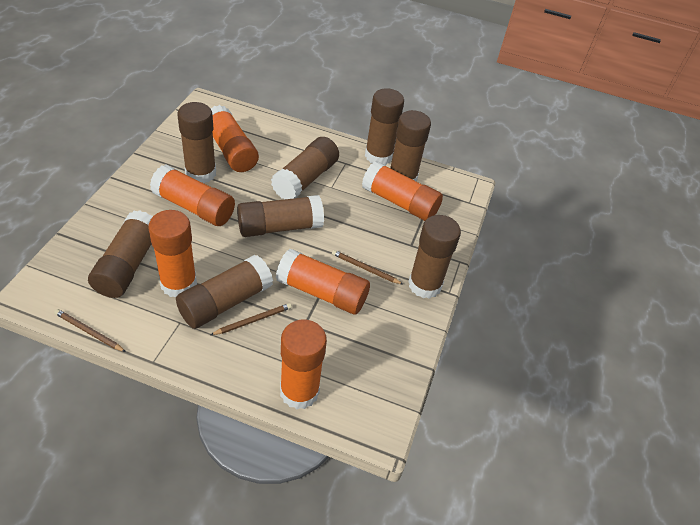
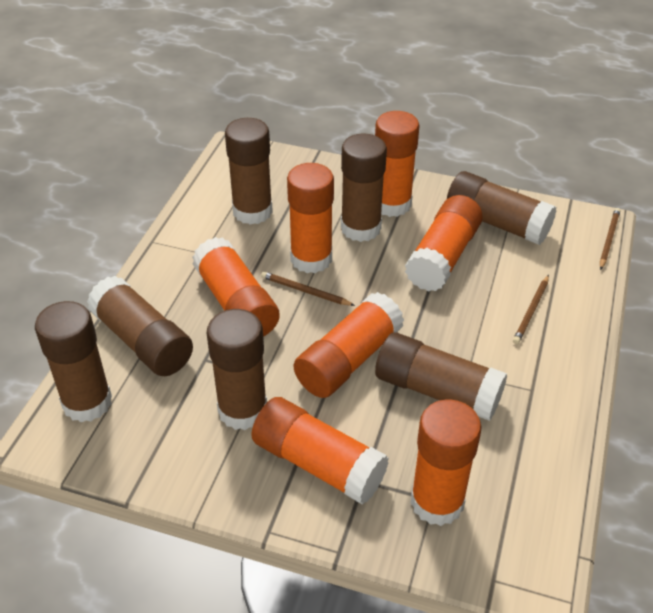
brown glue stick: [88,210,153,298] [176,255,273,329] [177,102,216,183] [237,195,324,237] [271,137,339,199] [365,88,404,165] [390,110,431,181] [408,215,461,299] = 8 -> [35,301,112,422] [87,276,193,376] [207,309,267,430] [225,118,273,225] [341,134,387,242] [375,332,507,421] [447,171,556,245] = 7
orange glue stick: [148,210,197,298] [150,165,235,226] [210,105,259,172] [276,249,370,314] [280,320,327,409] [362,161,443,221] = 6 -> [192,237,280,337] [251,397,389,505] [287,163,334,273] [294,292,404,398] [375,111,420,217] [405,195,483,292] [411,399,482,526] = 7

